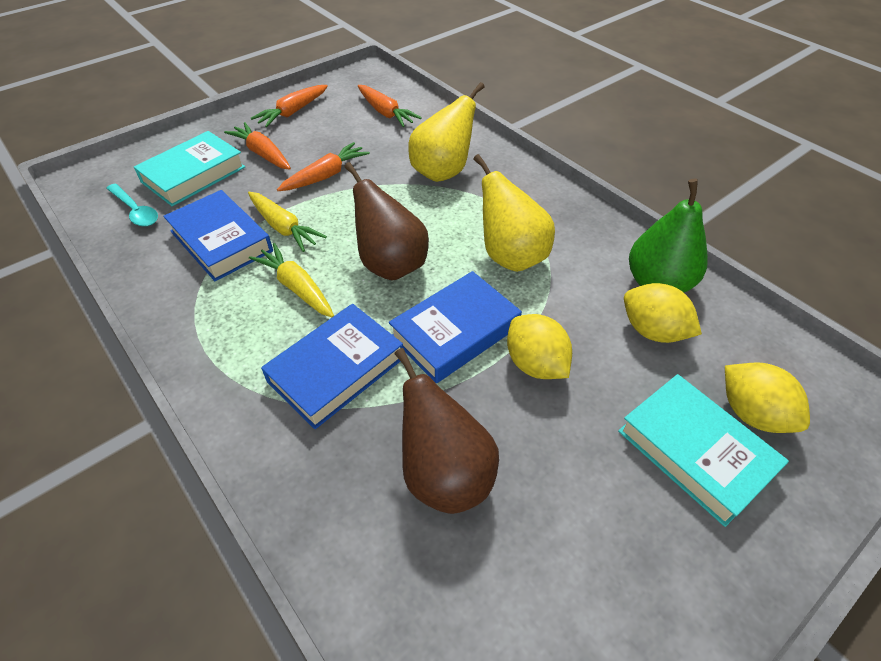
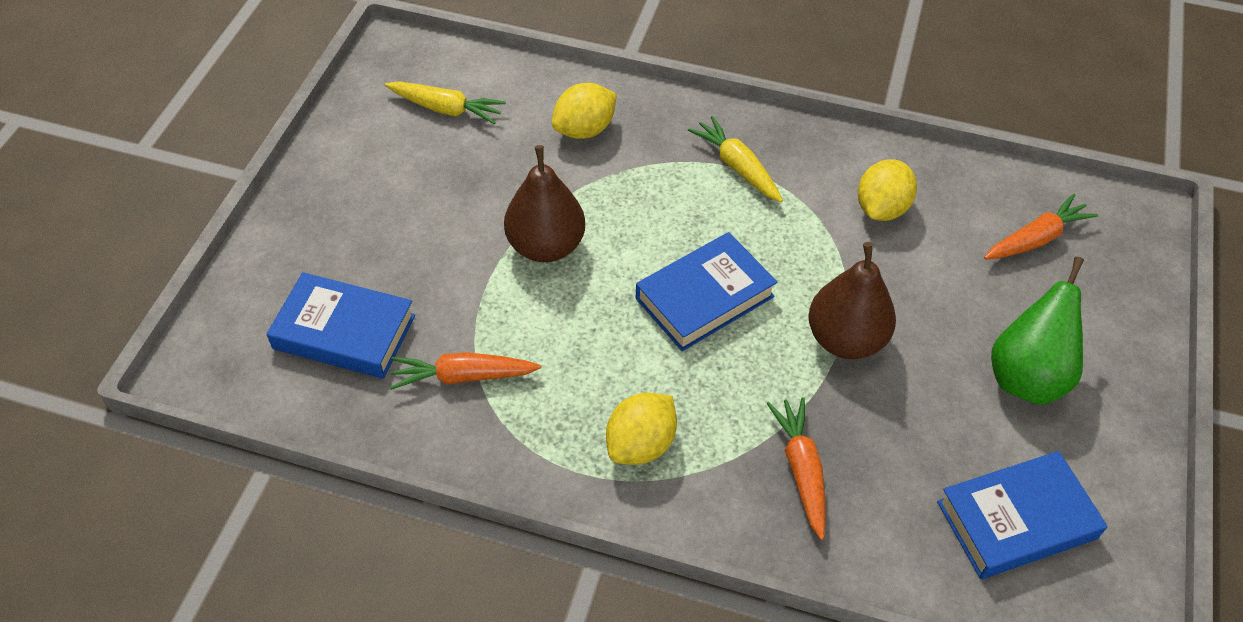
orange carrot: [224,122,291,170] [251,85,328,127] [277,142,370,191] [358,85,422,127] = 4 -> [390,352,541,390] [766,397,826,540] [984,194,1098,260] = 3
turquoise book: [134,131,245,206] [618,374,789,527] = 2 -> none = 0
turquoise spoon: [106,184,158,227] = 1 -> none = 0
yellow pear: [408,82,485,182] [473,154,555,272] = 2 -> none = 0

